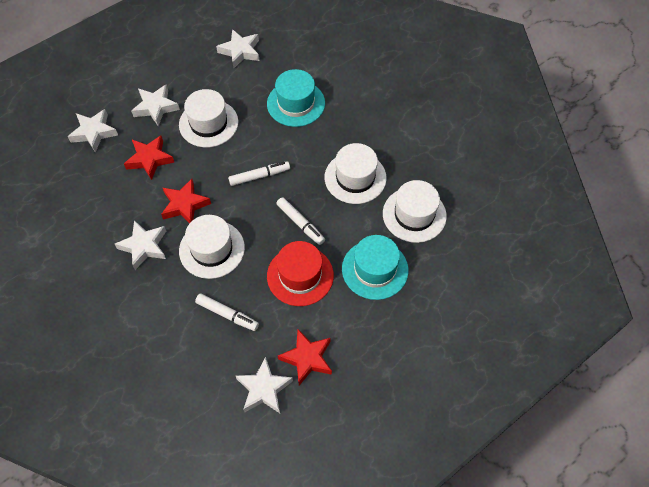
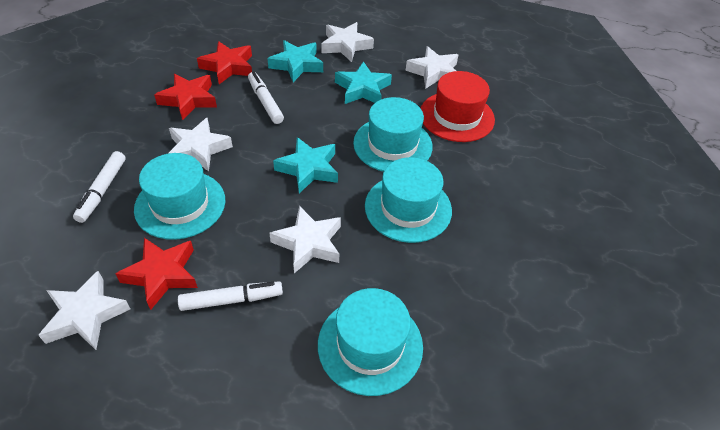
turquoise hat: [267,69,325,127] [342,235,408,300] = 2 -> [134,153,225,240] [318,288,423,396] [353,97,433,172] [365,157,452,243] = 4
turquoise star: none = 0 -> [267,40,323,82] [273,137,338,193] [335,61,392,104] = 3
white hat: [179,89,238,147] [179,215,245,279] [325,143,387,204] [383,180,447,243] = 4 -> none = 0

